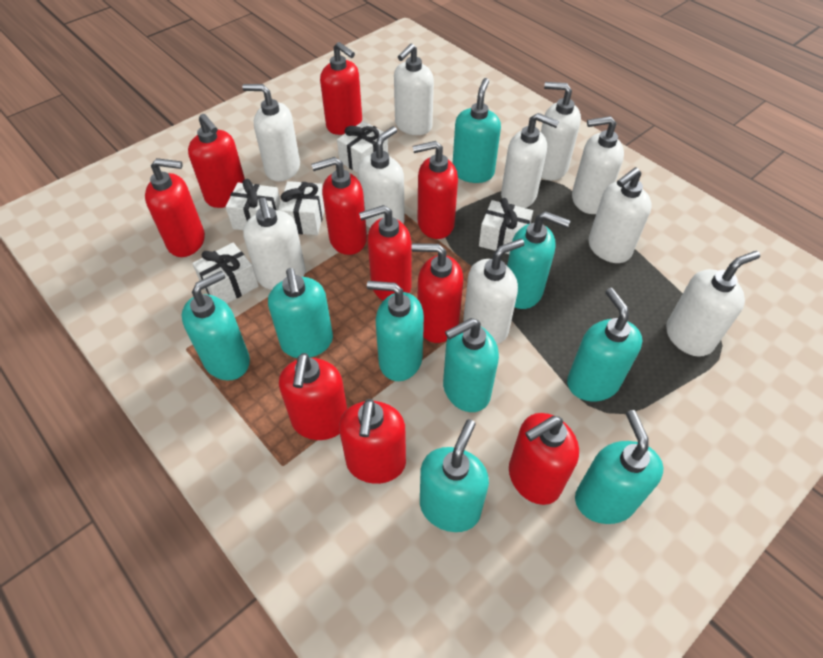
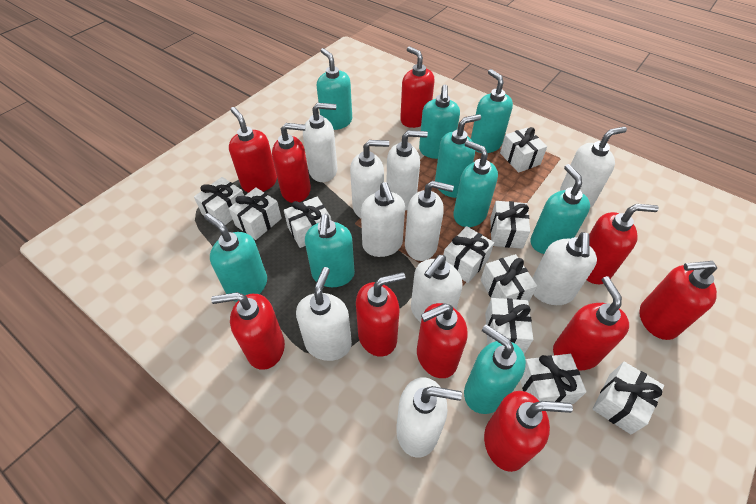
white gift: [192,243,259,304] [225,179,281,230] [278,181,325,235] [337,121,388,173] [479,198,533,254] = 5 -> [194,177,244,225] [229,188,282,240] [284,197,331,248] [443,226,494,283] [481,254,537,302] [485,298,533,354] [490,201,530,249] [500,127,547,173] [520,354,586,404] [592,362,664,435] = 10

